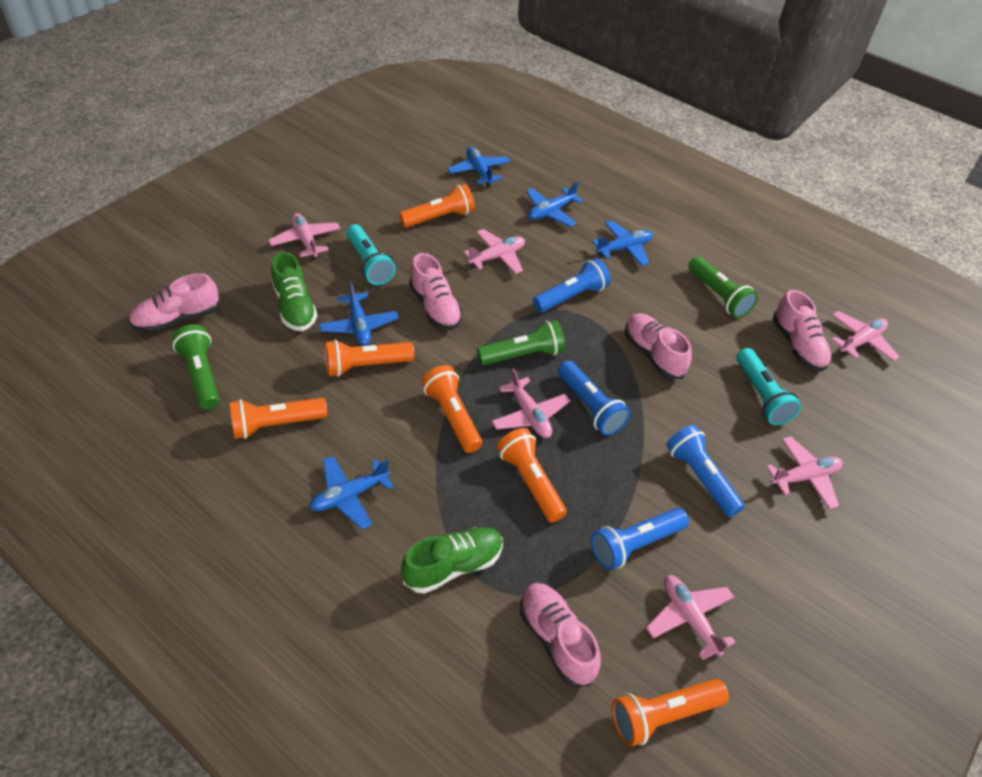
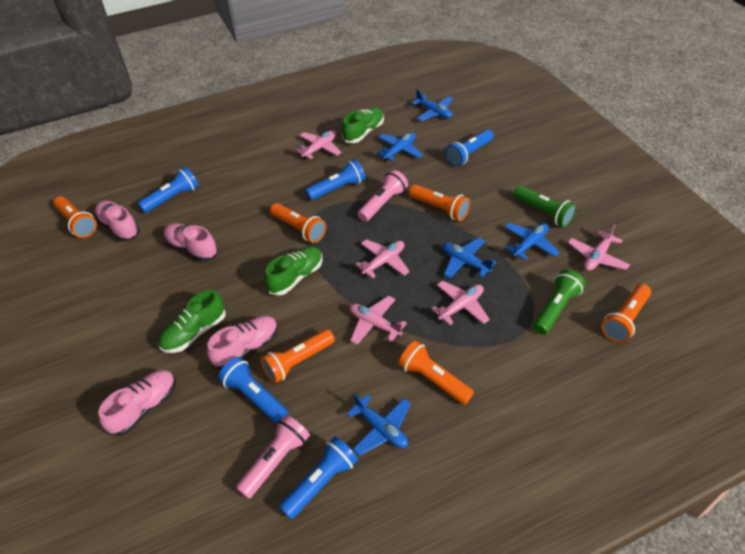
blue flashlight: [533,258,611,312] [558,361,630,435] [591,508,689,570] [666,425,745,517] = 4 -> [138,167,199,213] [218,357,288,423] [279,436,358,519] [305,159,365,200] [445,129,494,167] = 5
green flashlight: [172,324,220,410] [477,320,565,365] [688,257,758,318] = 3 -> [514,186,577,227] [533,270,585,335] = 2
green shoe: [271,252,317,331] [401,527,503,594] = 2 -> [159,290,226,353] [264,246,323,296] [342,107,384,143] = 3
pink flashlight: none = 0 -> [236,415,310,499] [358,170,408,222] = 2
pink plane: [268,213,340,259] [464,229,525,274] [491,368,570,438] [646,575,736,660] [766,436,843,509] [831,311,900,362] = 6 -> [296,130,341,160] [350,296,407,345] [356,239,410,278] [431,281,490,325] [568,224,630,271] = 5
pink shoe: [129,273,220,333] [409,253,463,330] [520,583,601,687] [625,313,692,379] [773,290,832,372] = 5 -> [94,201,140,242] [99,370,176,436] [164,223,218,262] [207,316,278,369] = 4
turquoise flashlight: [346,224,396,285] [736,348,801,425] = 2 -> none = 0

